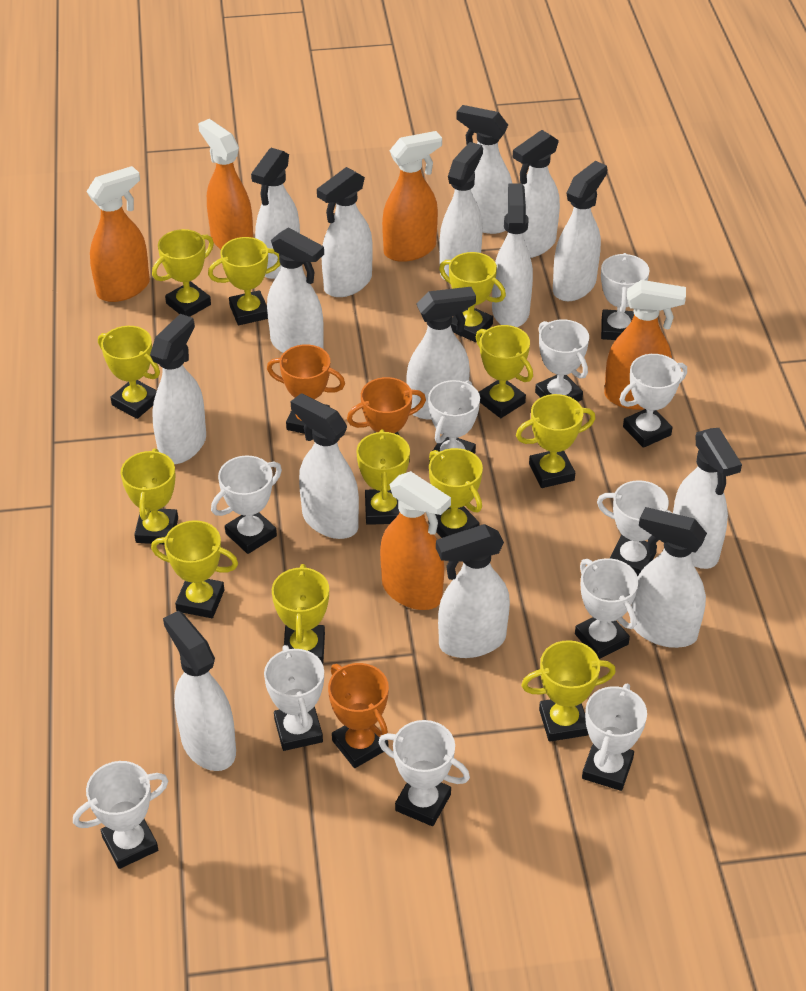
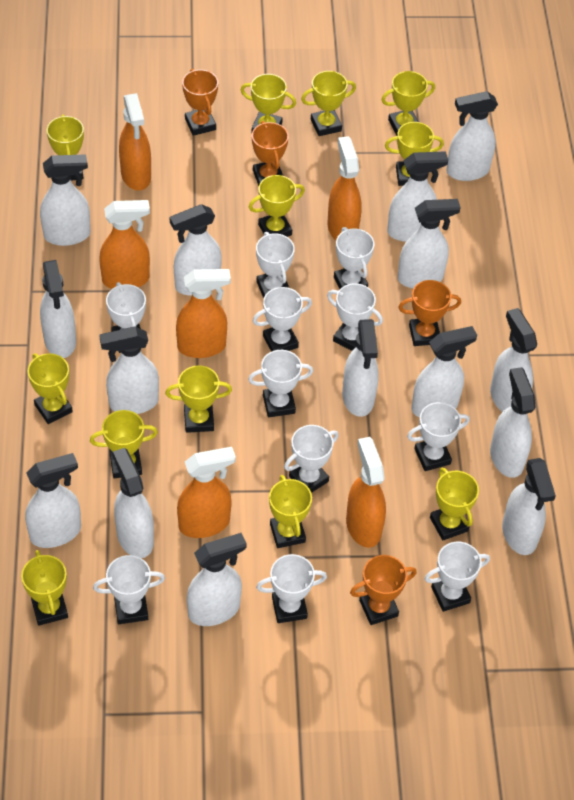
orange spray bottle: [86,166,150,302] [198,119,253,249] [380,471,451,610] [382,131,442,262] [604,280,686,410] = 5 -> [99,200,150,289] [119,93,151,191] [176,269,231,358] [177,447,236,538] [328,136,362,240] [346,437,386,548] = 6
orange trophy: [267,344,345,434] [328,663,389,768] [347,377,426,462] = 3 -> [182,69,218,136] [252,121,289,186] [350,555,417,625] [399,280,461,346] = 4

